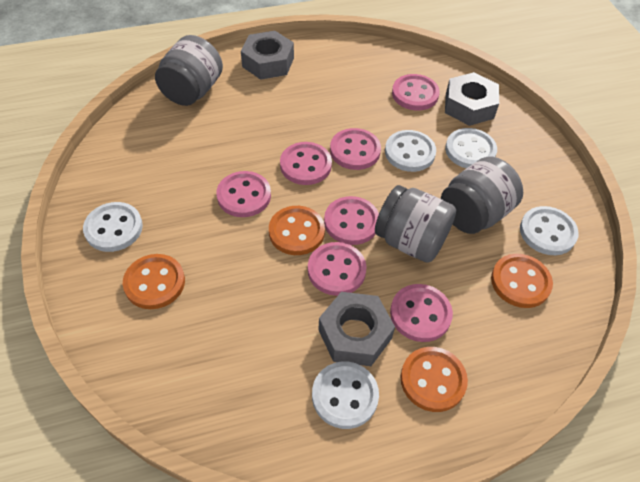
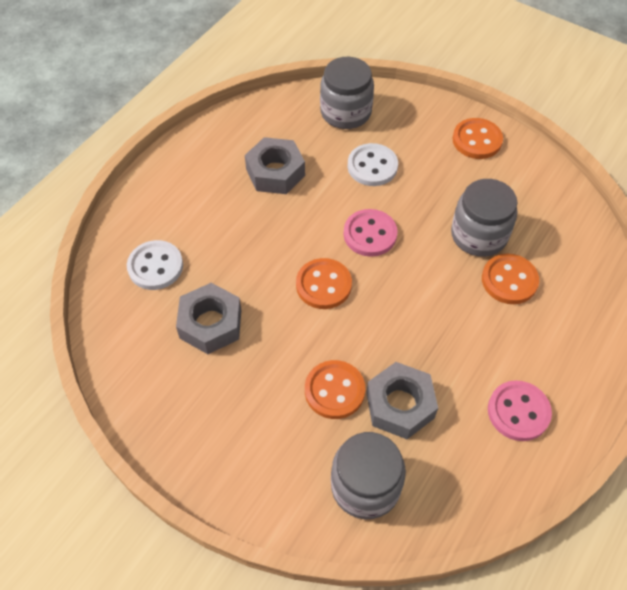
pink button: [216,171,271,217] [280,142,332,185] [308,242,367,296] [324,196,379,245] [330,128,381,170] [390,284,453,342] [392,74,440,111] = 7 -> [344,209,398,257] [488,380,552,441] = 2
white button: [83,202,143,252] [312,361,379,429] [385,130,436,172] [445,128,497,168] [520,206,579,255] = 5 -> [127,240,183,290] [348,143,398,186] = 2

